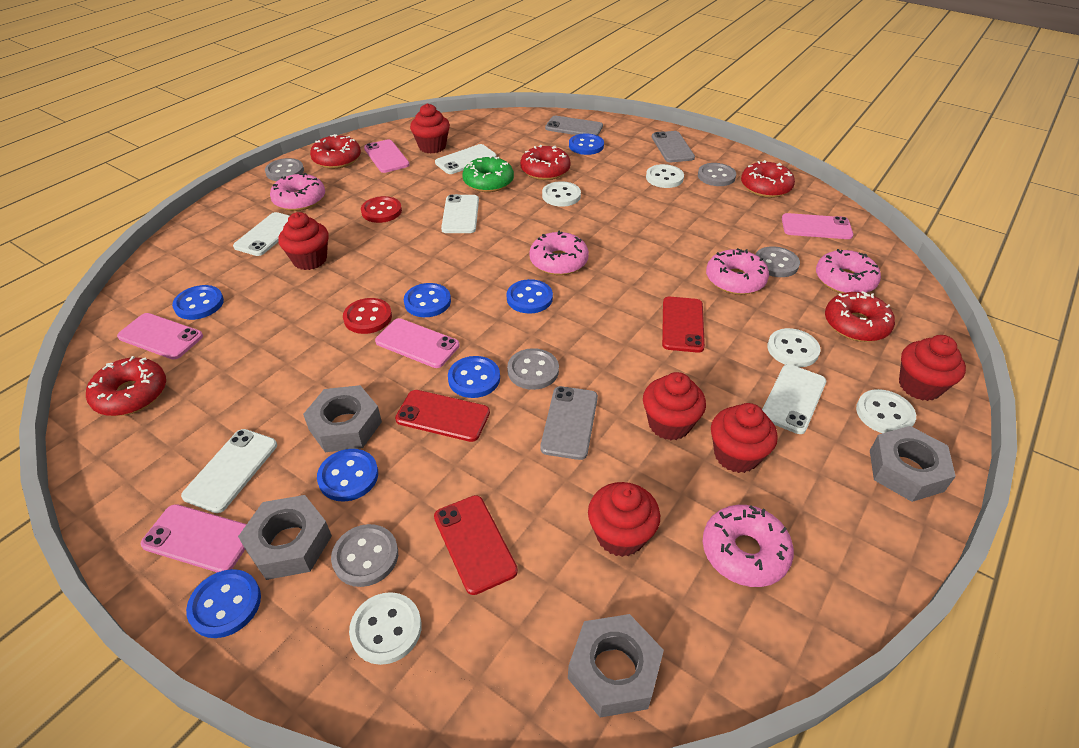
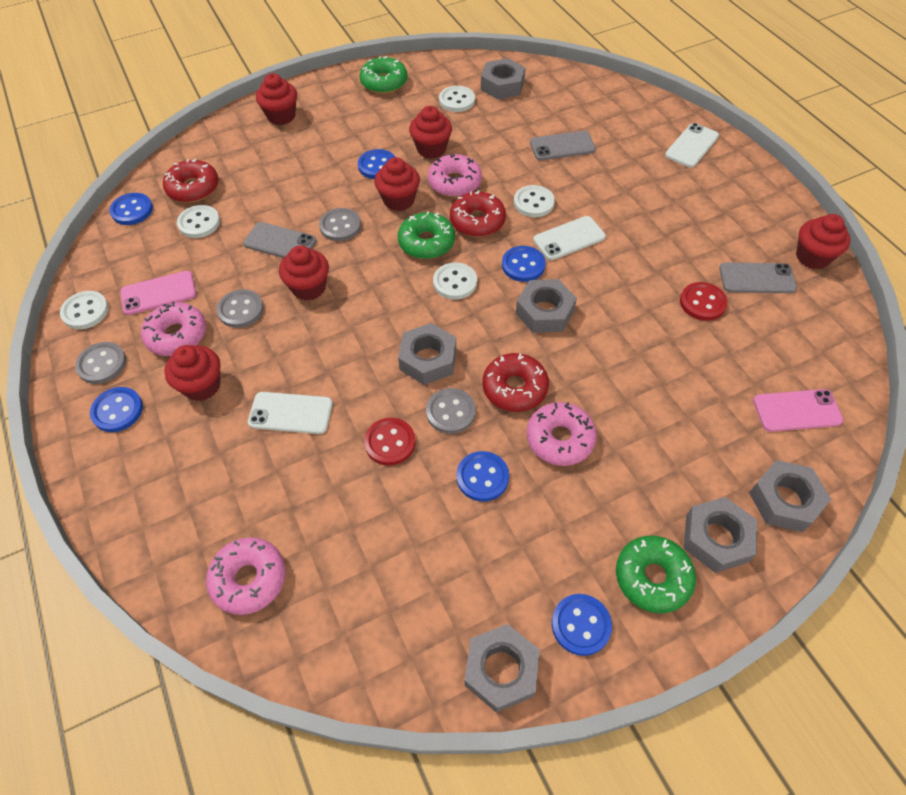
blue button: [172,285,224,320] [186,569,261,638] [317,449,378,502] [404,283,451,317] [448,356,500,398] [506,279,553,314] [569,134,604,155] = 7 -> [90,387,143,432] [109,193,153,225] [358,149,395,179] [457,451,509,502] [502,246,546,282] [552,594,612,656] = 6
green donut: [462,156,514,192] = 1 -> [359,56,408,94] [398,211,455,259] [616,536,696,613] = 3
grey button: [265,158,304,181] [331,524,398,587] [507,348,559,390] [698,163,736,186] [755,246,800,277] = 5 -> [75,342,126,384] [217,289,264,328] [319,208,361,241] [426,388,476,434] = 4
grey nut: [238,495,332,580] [303,385,382,452] [568,614,664,718] [870,426,956,502] = 4 -> [398,323,456,385] [465,624,540,713] [481,58,525,100] [516,279,577,333] [684,497,757,573] [749,460,831,532] = 6
pink donut: [270,173,325,211] [529,230,589,275] [703,505,794,587] [706,248,769,295] [816,249,881,294] = 5 -> [141,301,206,356] [206,537,285,615] [428,153,482,197] [526,402,597,466] = 4
pink phone: [117,313,203,360] [141,504,247,572] [364,139,410,173] [375,318,459,368] [782,213,853,239] = 5 -> [120,271,196,315] [753,389,843,432] = 2
red donut: [86,356,166,416] [310,134,361,169] [520,145,571,180] [741,160,795,198] [825,291,895,342] = 5 -> [163,159,219,203] [450,190,506,237] [482,353,549,412] = 3
red phone: [395,390,490,442] [434,495,518,595] [662,297,705,353] = 3 -> none = 0
white phone: [181,429,277,513] [233,212,289,256] [435,144,497,174] [441,194,479,233] [762,364,826,434] = 5 -> [248,392,333,434] [533,216,606,260] [665,123,719,168] = 3

